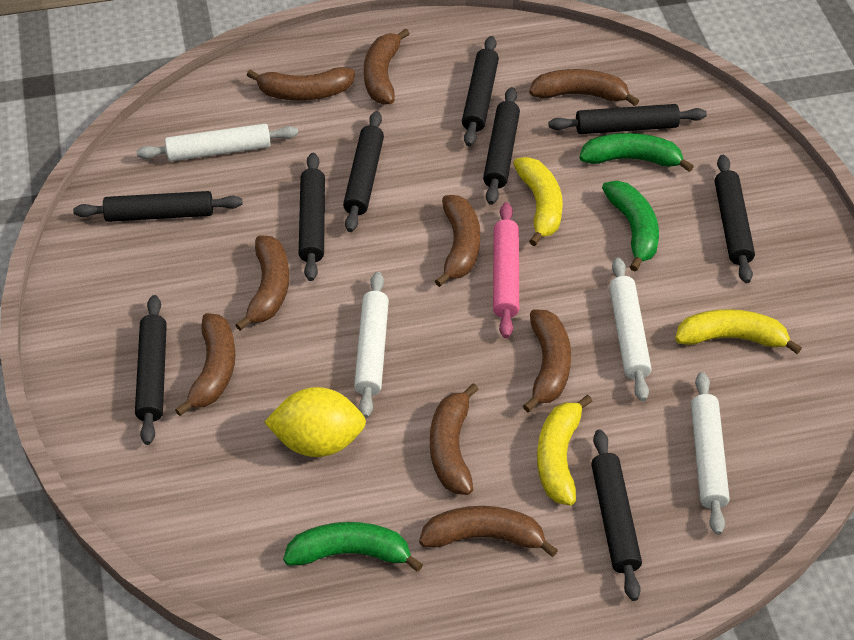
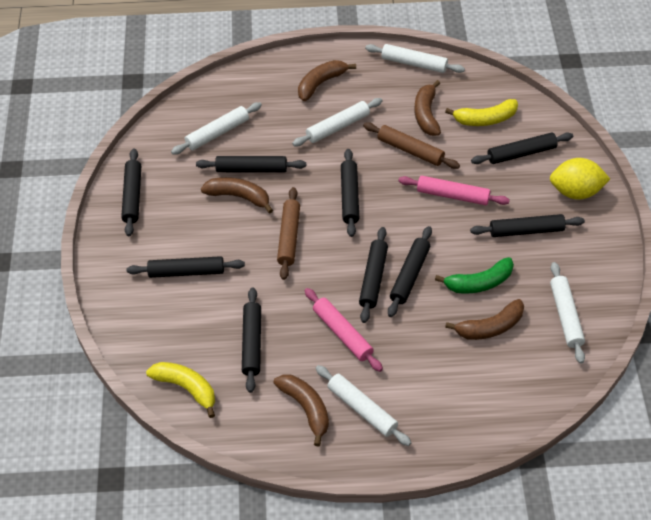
brown banana: [175,313,236,416] [235,236,289,331] [247,67,355,101] [364,28,410,105] [419,506,558,557] [430,383,479,495] [435,195,480,287] [523,309,571,412] [529,69,639,106] = 9 -> [201,177,273,214] [273,375,329,446] [298,60,356,101] [415,80,441,136] [445,299,524,340] = 5
brown rolling pin: none = 0 -> [277,187,300,280] [363,122,460,169] = 2
green banana: [283,522,423,572] [579,133,694,172] [602,181,659,271] = 3 -> [435,257,514,294] = 1
pink rolling pin: [493,202,519,338] = 1 -> [305,288,383,372] [398,176,510,205] = 2
white rolling pin: [137,124,298,161] [354,272,389,418] [609,257,651,401] [691,372,730,535] = 4 -> [171,102,262,155] [292,98,383,146] [316,365,411,446] [365,44,465,73] [550,262,585,364] = 5
yellow banana: [513,157,563,246] [537,395,593,505] [675,309,802,354] = 3 -> [146,362,215,418] [445,99,518,126] = 2

